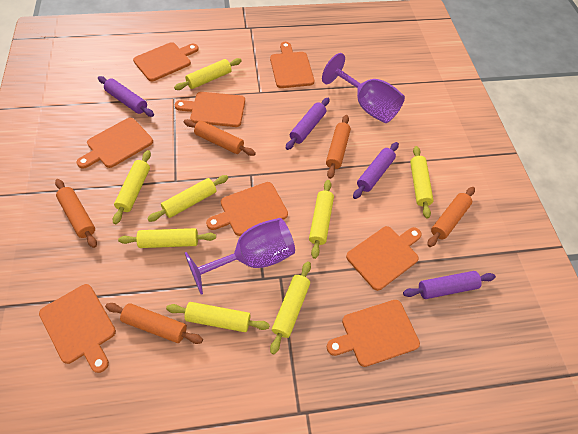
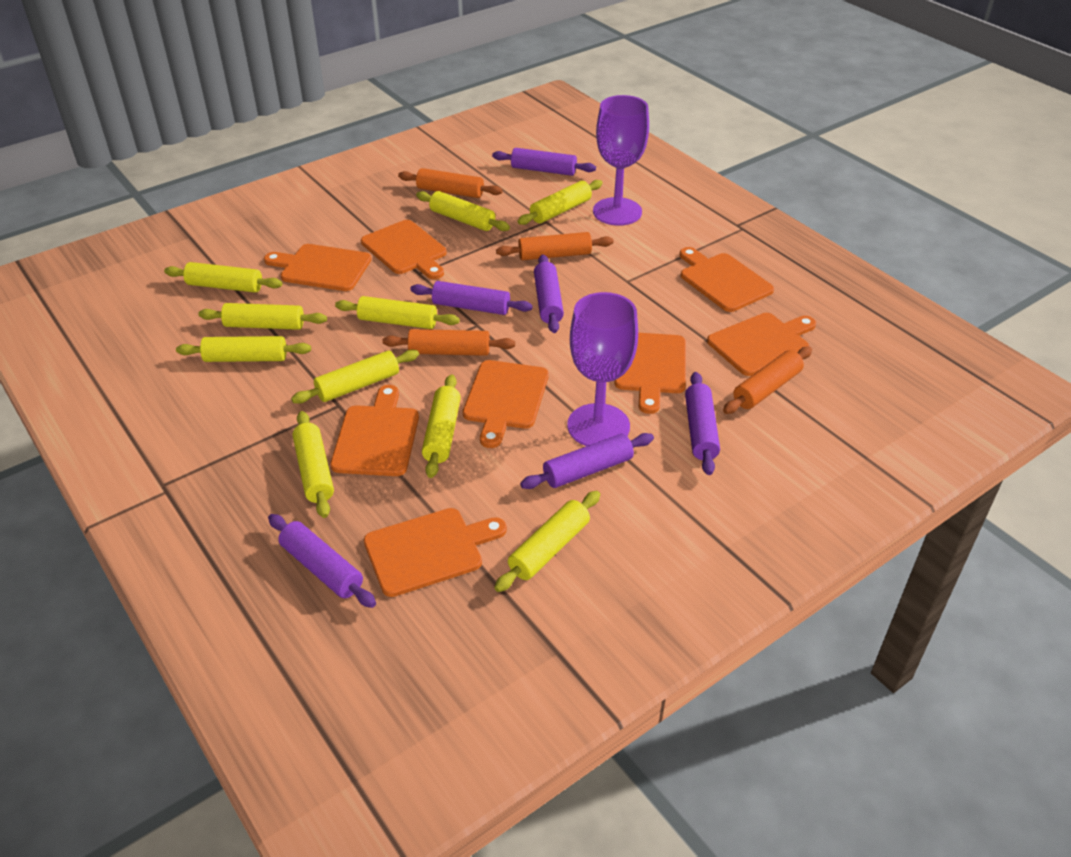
orange rolling pin: [55,179,97,248] [105,303,203,344] [184,119,256,156] [326,115,351,179] [427,187,475,247] = 5 -> [383,329,515,356] [398,168,503,198] [496,232,614,260] [723,347,812,414] = 4
purple rolling pin: [98,76,154,117] [286,98,330,150] [353,142,399,199] [403,271,496,299] = 4 -> [268,514,376,608] [410,281,533,315] [492,148,596,176] [520,433,654,489] [534,255,564,333] [685,372,720,475] = 6
yellow rolling pin: [113,150,151,224] [118,228,216,248] [147,175,228,222] [166,302,270,332] [174,58,242,90] [270,261,311,355] [309,180,334,259] [410,146,434,219] = 8 -> [164,262,282,293] [176,336,311,362] [198,303,327,330] [291,349,419,404] [293,411,334,518] [335,296,460,329] [416,191,510,231] [422,374,461,478] [494,491,600,592] [517,180,603,225] = 10

